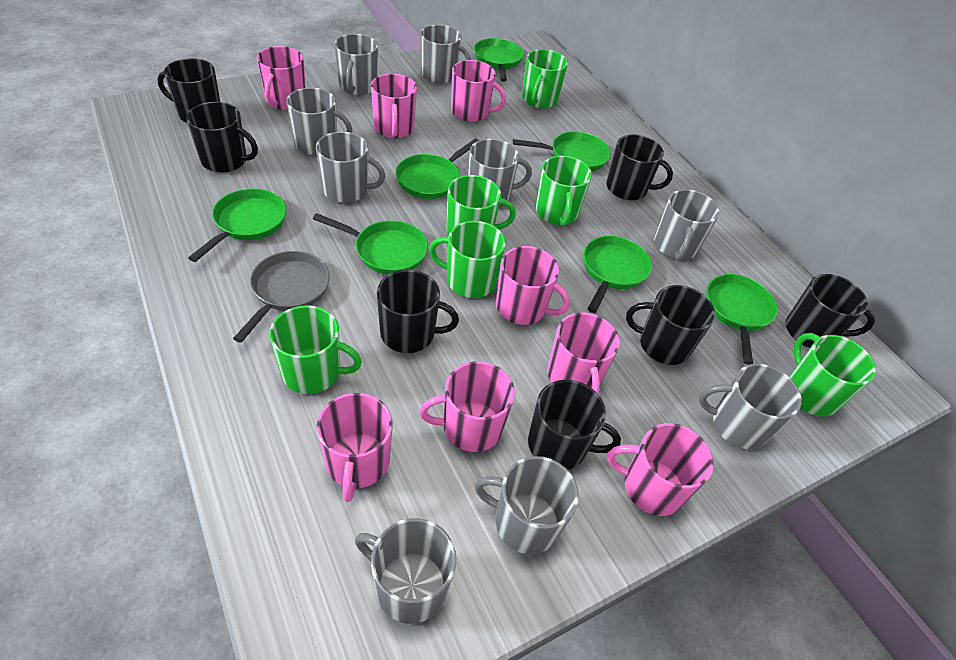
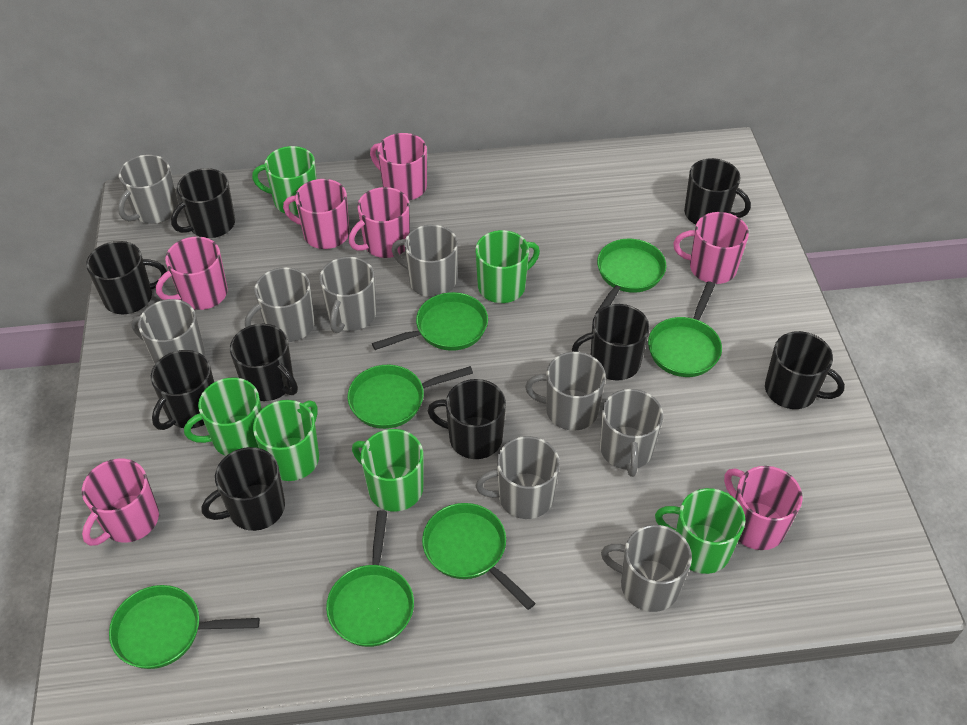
black mug: [157,58,220,123] [186,102,258,173] [377,270,459,353] [528,380,621,470] [606,134,673,200] [626,285,715,365] [786,274,875,348] = 7 -> [86,241,167,314] [151,350,214,430] [171,168,235,238] [202,447,285,531] [230,324,298,401] [428,379,506,459] [572,304,650,381] [684,158,751,224] [765,331,845,409] = 9
grey pan: [233,251,330,343] = 1 -> none = 0
pink mug: [257,46,306,110] [316,393,392,502] [371,74,417,138] [419,361,515,452] [451,60,506,122] [496,246,570,325] [547,312,620,395] [607,423,714,516] = 8 -> [82,459,159,546] [156,237,228,310] [283,179,349,249] [349,187,410,258] [370,133,427,201] [673,212,749,284] [724,466,803,550] = 7

